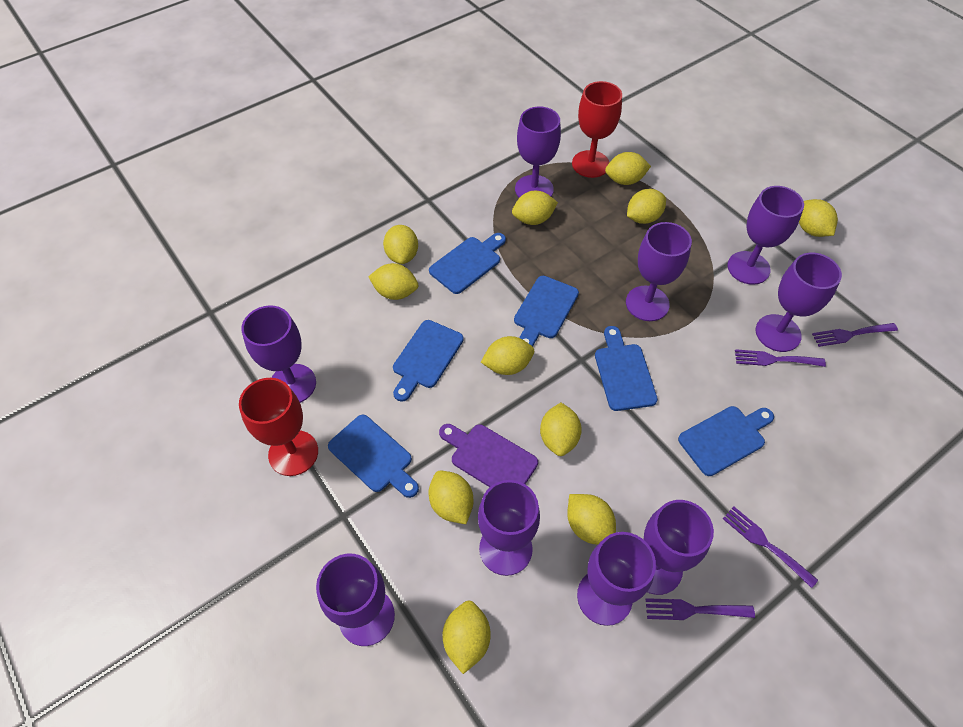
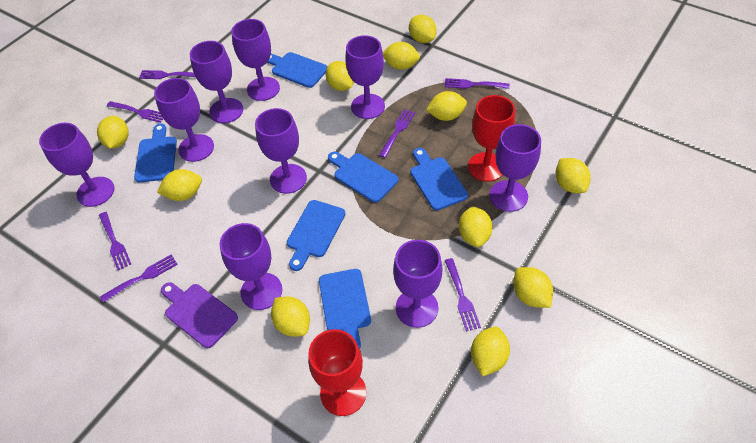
purple fork: [646,598,755,620] [723,506,818,588] [735,349,826,367] [812,323,898,347] = 4 -> [99,212,131,270] [100,254,178,303] [107,101,163,123] [139,70,195,79] [379,109,415,158] [444,78,509,89] [445,258,481,332] = 7

